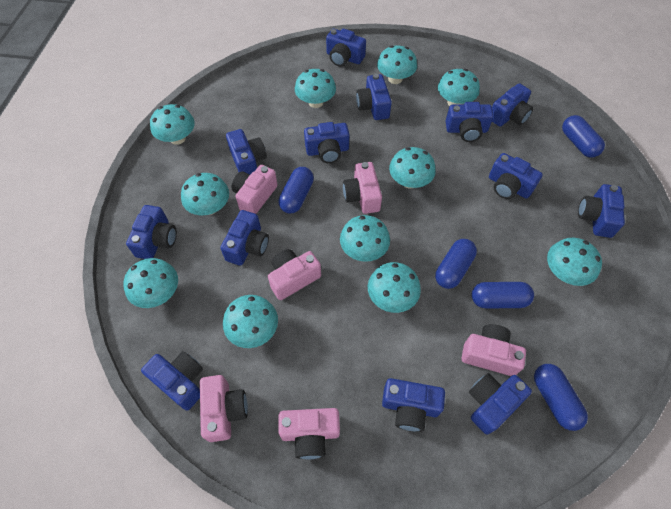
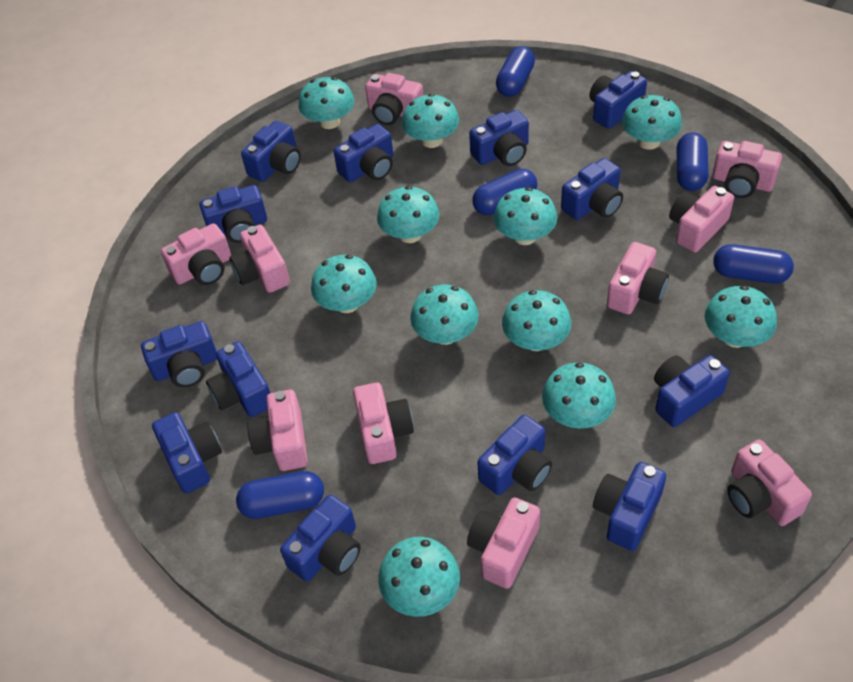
pink camera: [200,375,248,442] [232,165,277,214] [268,249,321,300] [278,408,340,459] [343,162,382,214] [462,324,526,376] = 6 -> [161,223,231,285] [229,225,290,293] [247,390,308,471] [353,383,414,464] [365,73,423,125] [467,498,540,589] [607,242,669,315] [669,186,734,252] [712,141,782,198] [727,439,812,526] = 10

